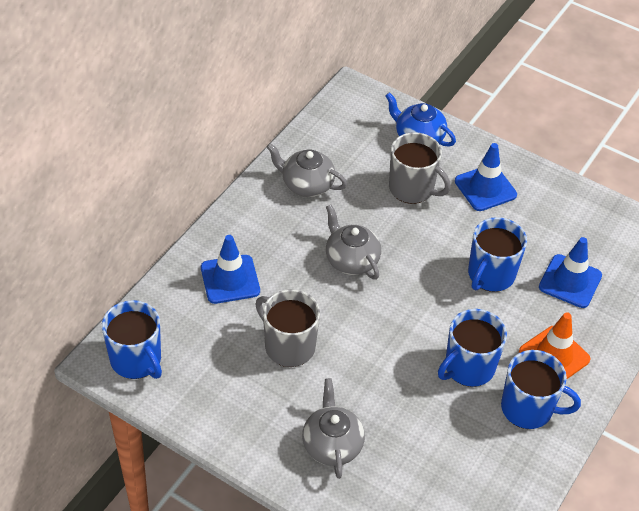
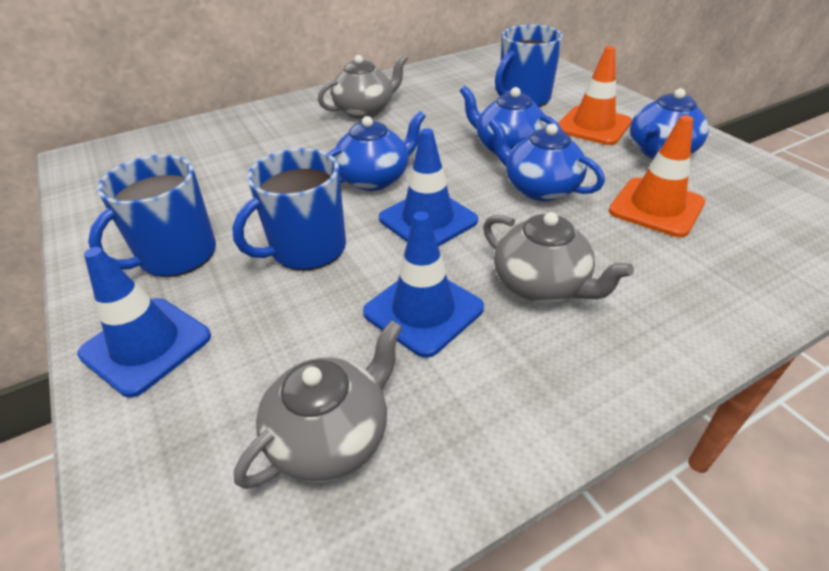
blue mug: [102,300,162,379] [438,309,507,387] [468,217,527,292] [501,350,581,429] = 4 -> [88,155,216,277] [232,148,346,271] [495,25,563,107] = 3
blue teapot: [385,92,456,147] = 1 -> [328,111,426,191] [460,86,563,155] [489,118,605,201] [630,88,709,159] = 4
grey mug: [255,289,320,367] [389,132,451,204] = 2 -> none = 0
orange traffic cone: [519,312,591,380] = 1 -> [558,46,632,145] [609,115,705,237] = 2

